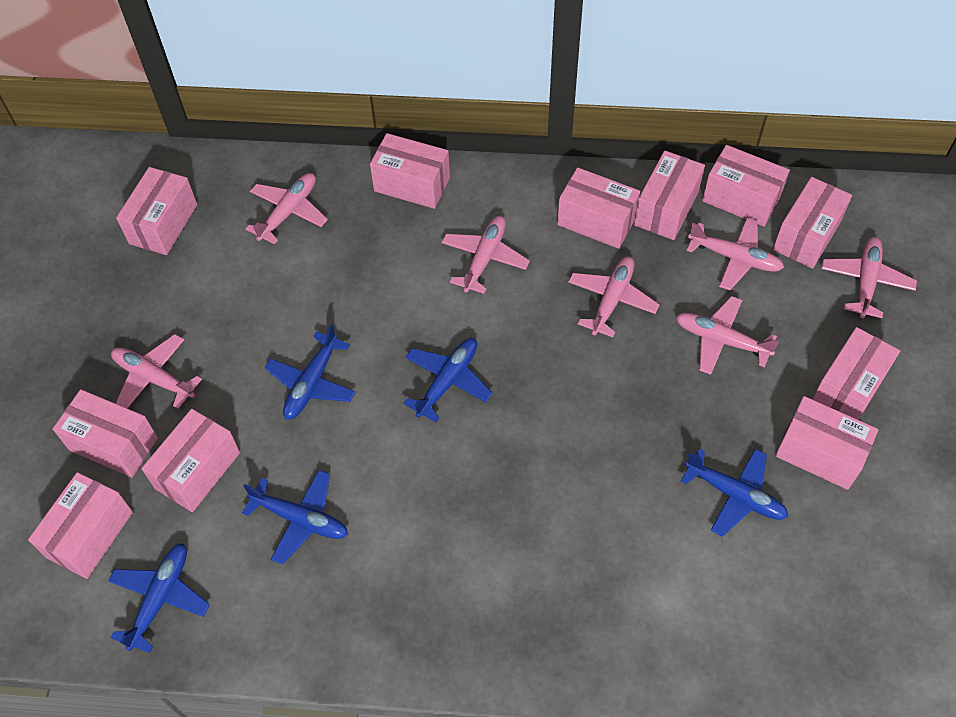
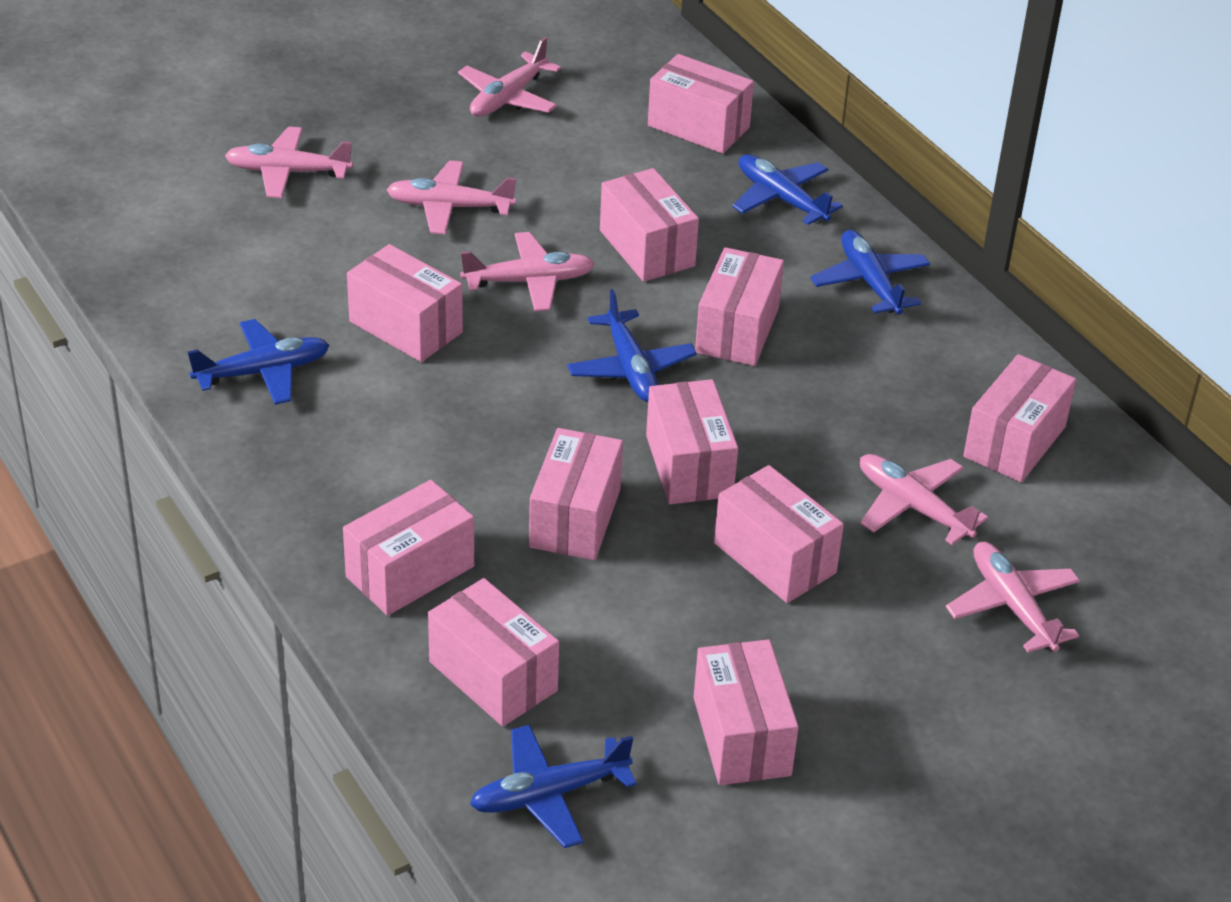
pink plane: [111,334,202,409] [246,173,328,244] [441,216,530,294] [568,256,660,337] [676,296,779,375] [687,218,784,290] [821,237,917,318] = 7 -> [225,127,353,198] [386,160,516,235] [458,37,561,117] [461,232,595,311] [860,454,988,545] [946,542,1080,653] = 6

